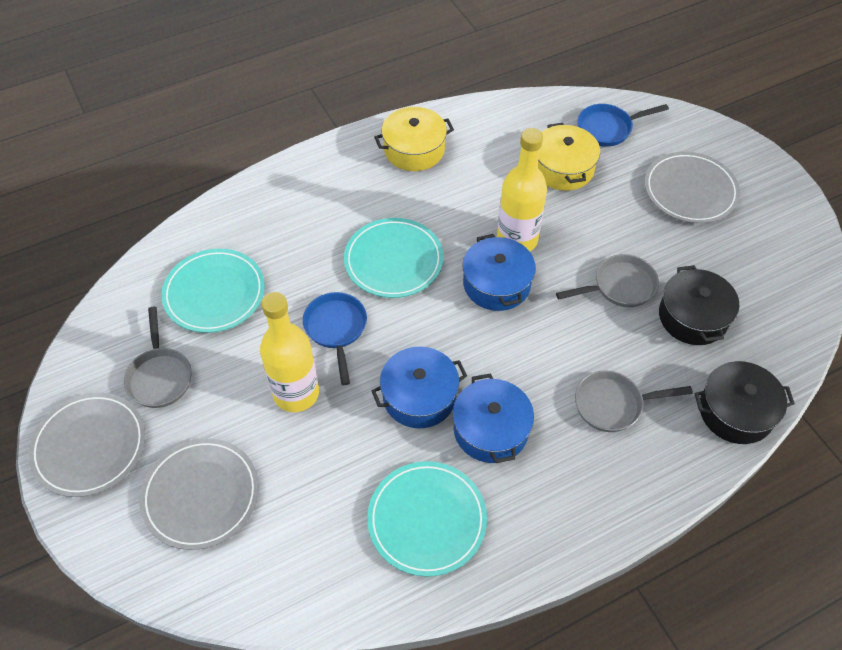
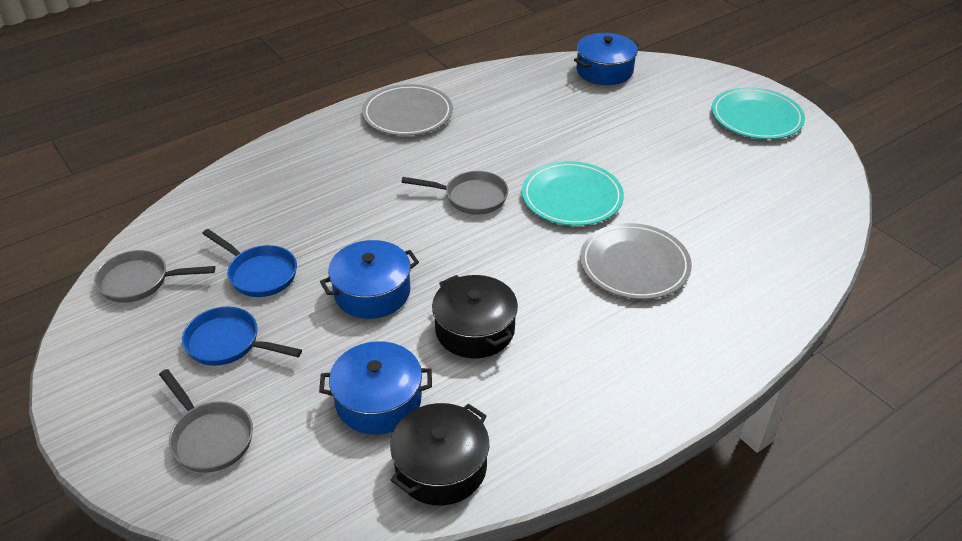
grey plate: [28,393,145,497] [140,438,259,550] [644,152,740,223] = 3 -> [362,84,453,136] [580,223,692,299] = 2
turquoise plate: [161,249,265,333] [344,218,444,298] [367,461,487,577] = 3 -> [522,161,624,226] [711,87,805,139] = 2
yellow bottle: [260,292,319,412] [497,128,547,251] = 2 -> none = 0
yellow pot: [374,107,454,171] [538,123,600,191] = 2 -> none = 0

